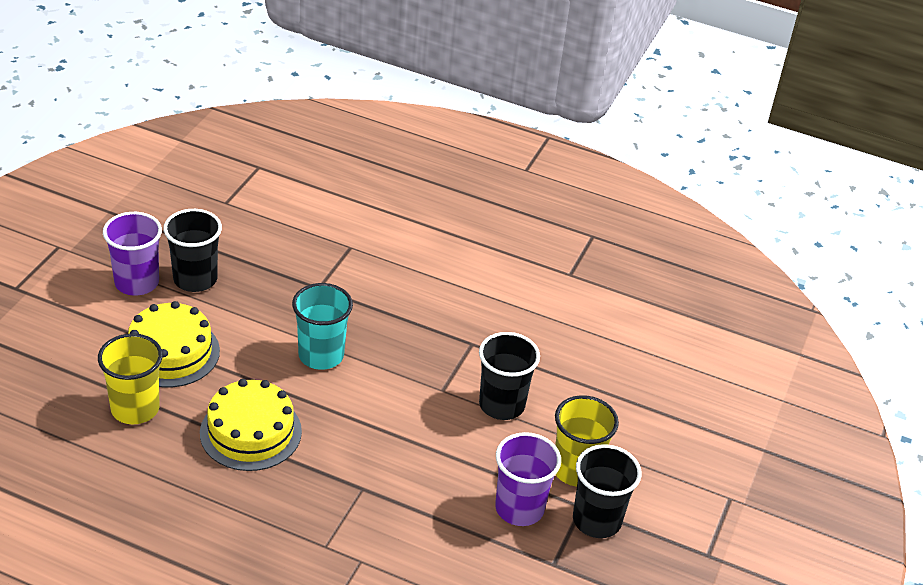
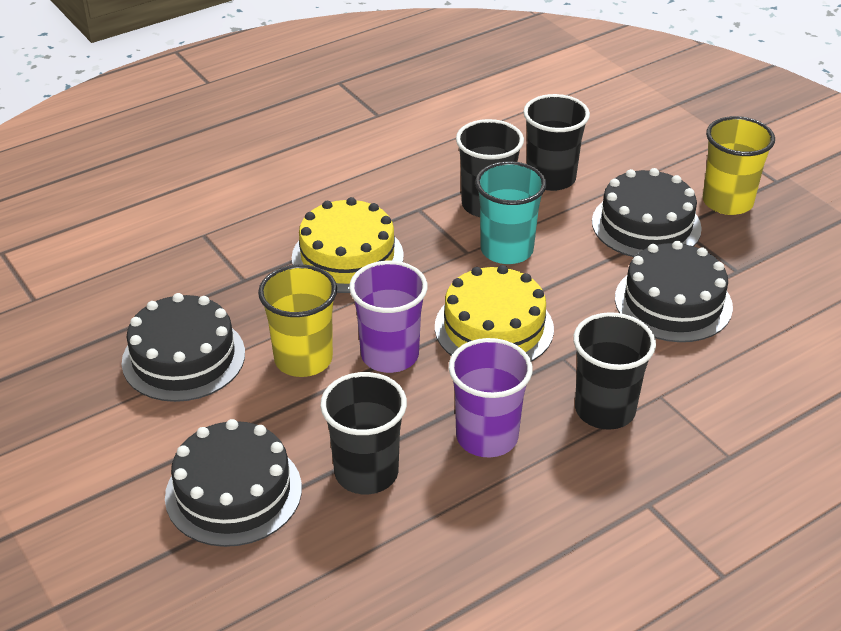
black cake: none = 0 -> [122,293,245,402] [165,419,302,547] [592,168,702,257] [615,241,733,342] = 4
black cup: [163,209,222,292] [479,332,540,420] [573,444,642,538] = 3 -> [320,372,407,494] [456,119,524,217] [523,94,590,191] [573,312,656,430] = 4

